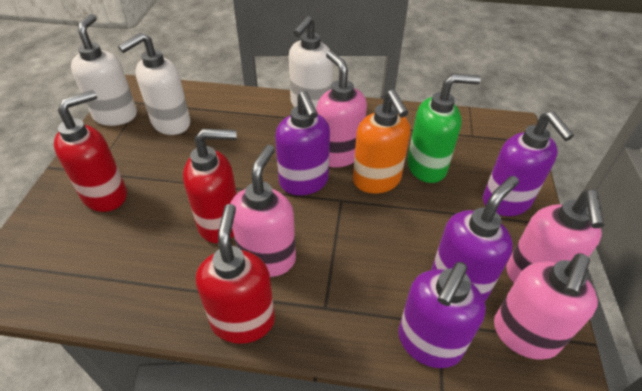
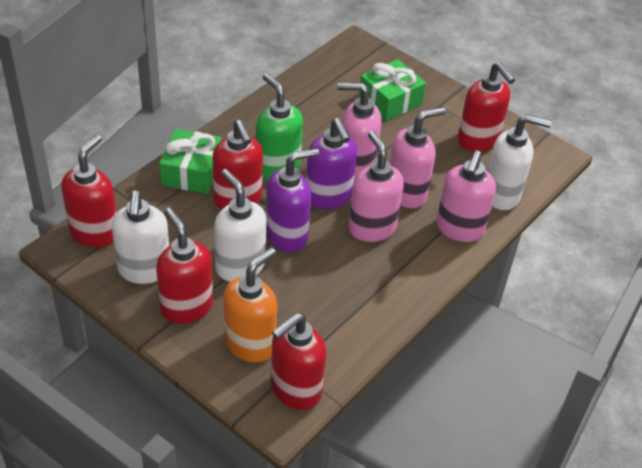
green gift: none = 0 -> [159,129,222,194] [359,59,426,121] = 2
purple soap dispenser: [275,91,330,195] [398,262,486,368] [431,176,519,301] [483,111,574,216] = 4 -> [266,148,319,252] [306,118,357,210] = 2
red soap dispenser: [54,90,127,212] [183,129,237,243] [196,204,275,344] = 3 -> [61,134,116,247] [156,208,213,324] [212,120,263,209] [271,313,326,410] [458,62,515,152] = 5

